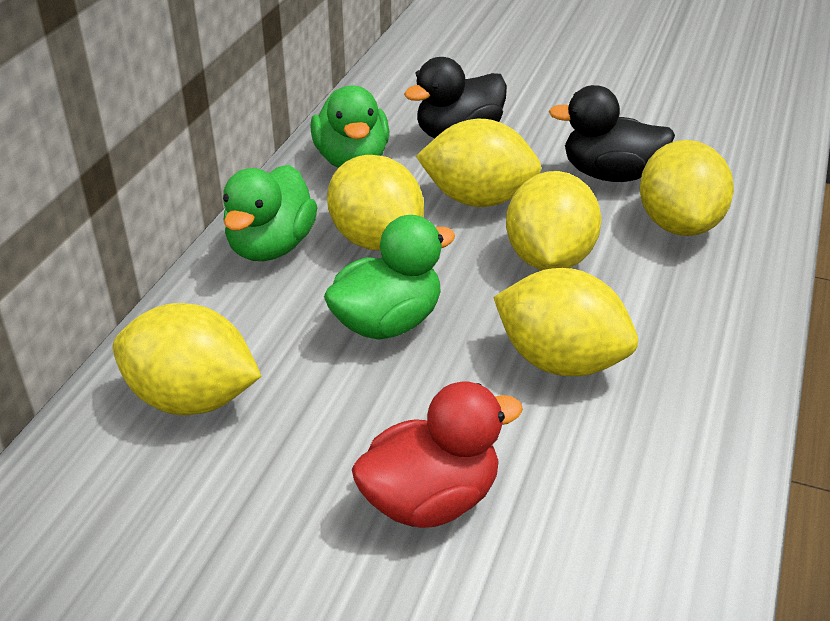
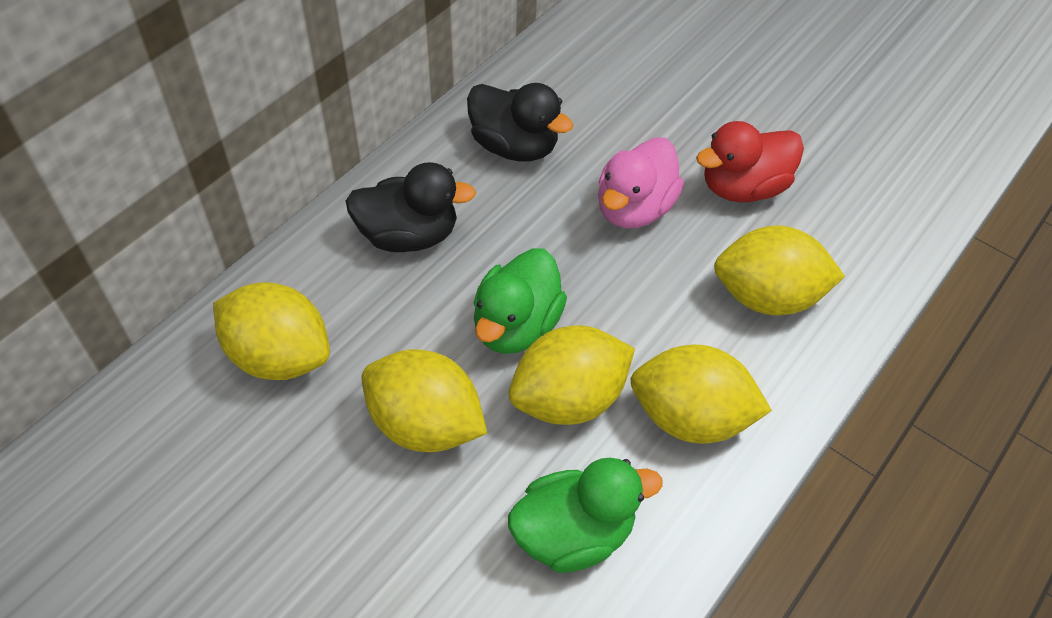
green duck: [223,165,317,261] [311,86,389,168] [324,215,456,340] = 3 -> [474,248,567,354] [508,458,663,573] = 2
pink duck: none = 0 -> [598,137,684,228] = 1
yellow lemon: [112,303,261,415] [327,155,424,251] [416,119,542,207] [493,268,638,376] [506,171,602,270] [640,140,734,236] = 6 -> [213,282,330,380] [361,349,487,452] [509,325,635,425] [630,345,772,443] [714,226,845,315] = 5

